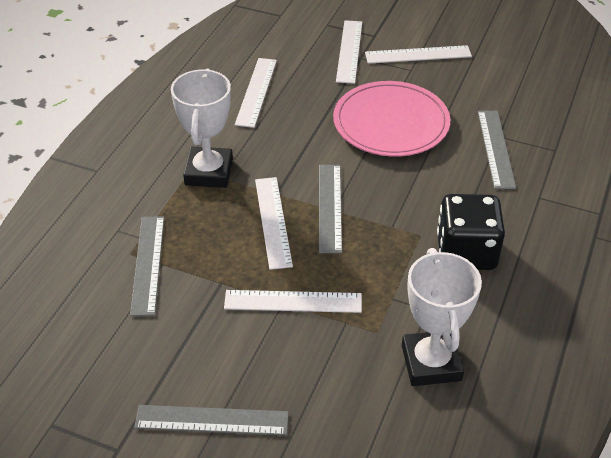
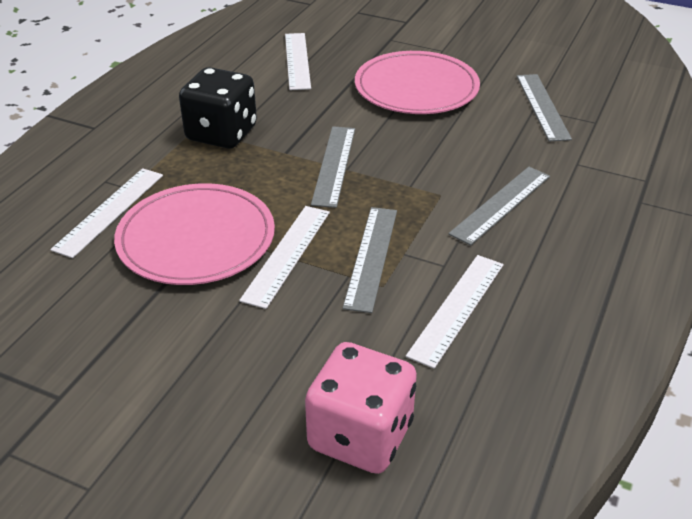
pink dice: none = 0 -> [305,342,417,474] = 1
pink plate: [333,81,450,157] = 1 -> [114,183,275,285] [355,51,480,114] = 2
white ruler: [224,290,362,313] [235,58,277,128] [255,177,293,270] [336,20,362,84] [365,45,472,64] = 5 -> [50,168,163,258] [239,206,330,309] [285,33,311,90] [406,255,504,369] = 4
white trophy: [171,69,233,188] [402,248,482,386] = 2 -> none = 0

